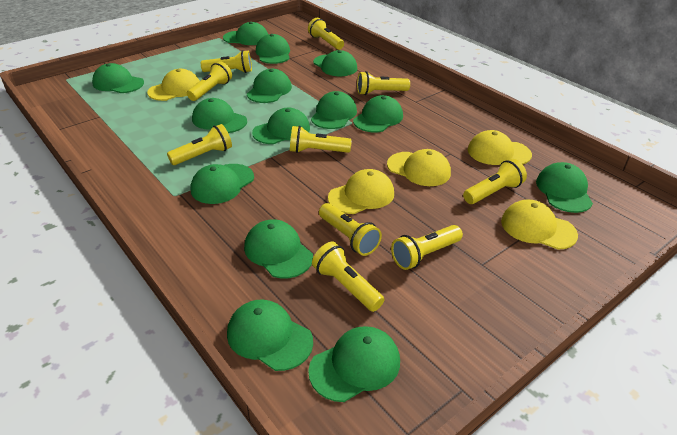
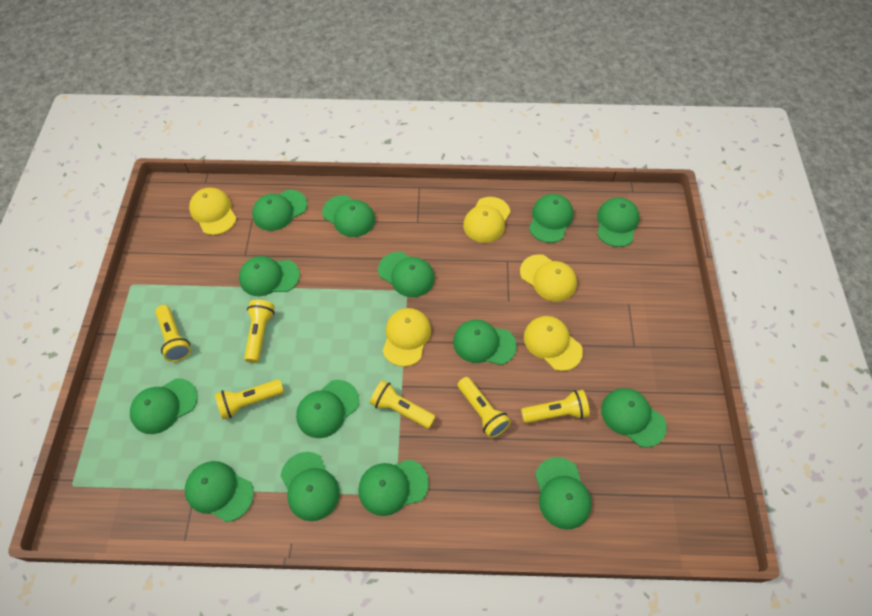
yellow flashlight: [167,124,232,165] [187,61,232,101] [201,50,252,73] [290,126,352,153] [308,18,344,50] [312,242,385,312] [319,203,382,256] [357,71,410,95] [391,225,463,270] [463,159,527,204] = 10 -> [155,305,191,362] [215,379,284,420] [244,300,275,363] [370,380,436,428] [457,377,511,438] [521,390,590,423] = 6

